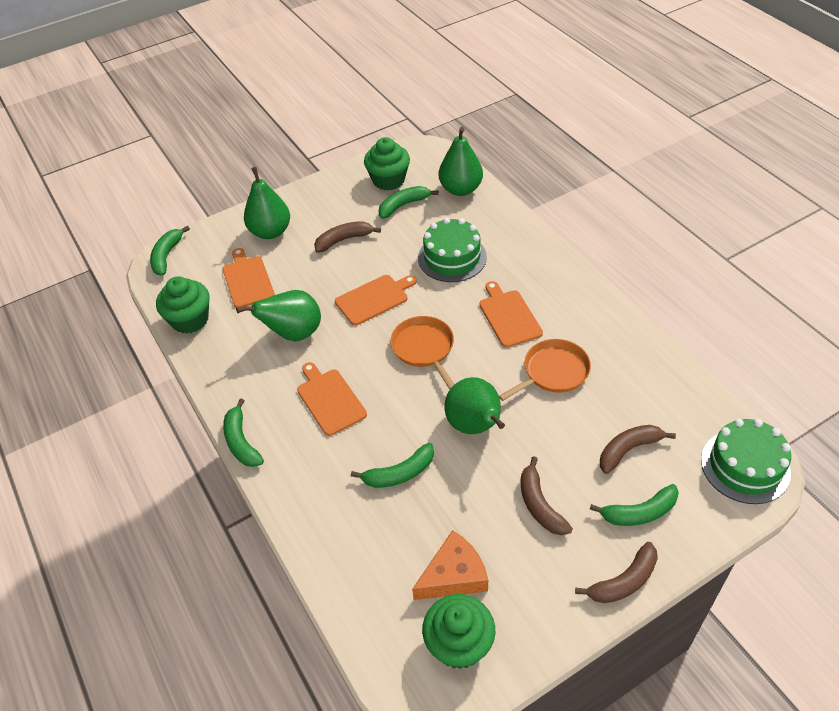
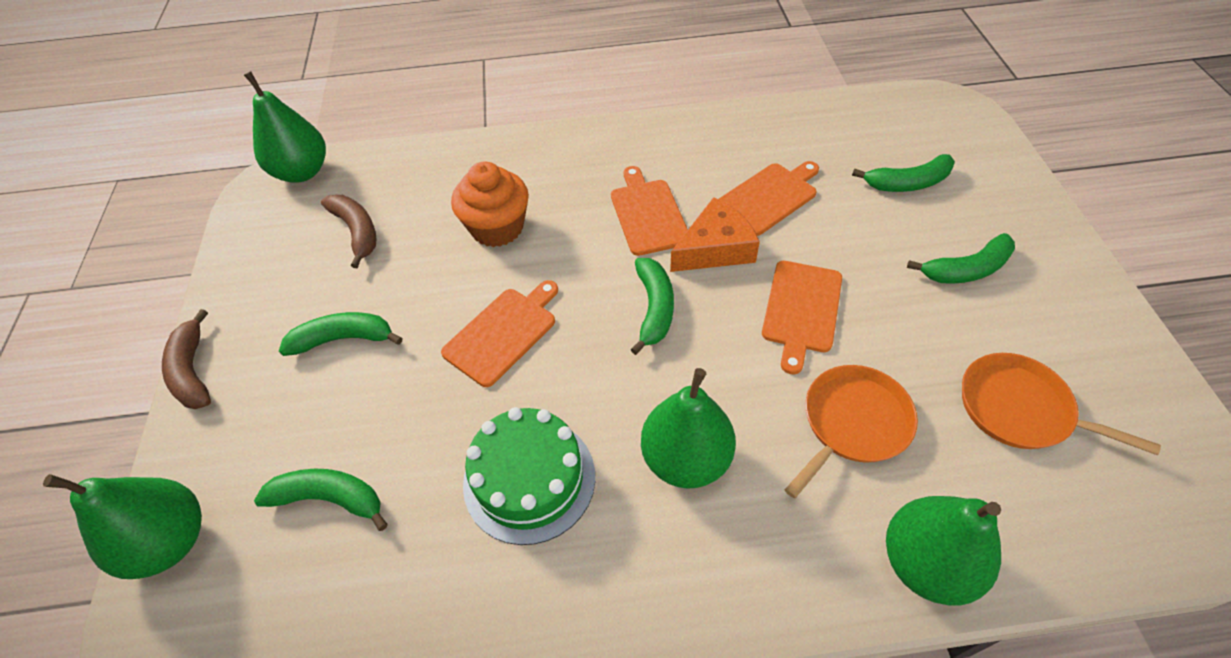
brown banana: [314,221,381,253] [521,456,573,535] [575,542,658,603] [600,425,676,474] = 4 -> [162,309,211,409] [321,195,377,268] = 2
green cake: [418,218,487,282] [701,418,791,504] = 2 -> [463,407,595,545] = 1
green cupcake: [156,277,209,334] [364,137,410,191] [422,594,495,669] = 3 -> none = 0
orange cupcake: none = 0 -> [451,161,529,247] = 1

